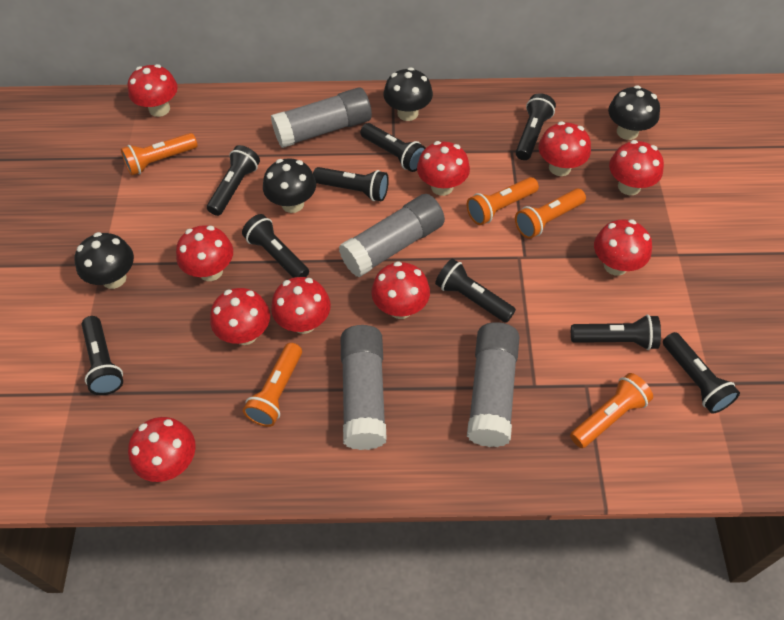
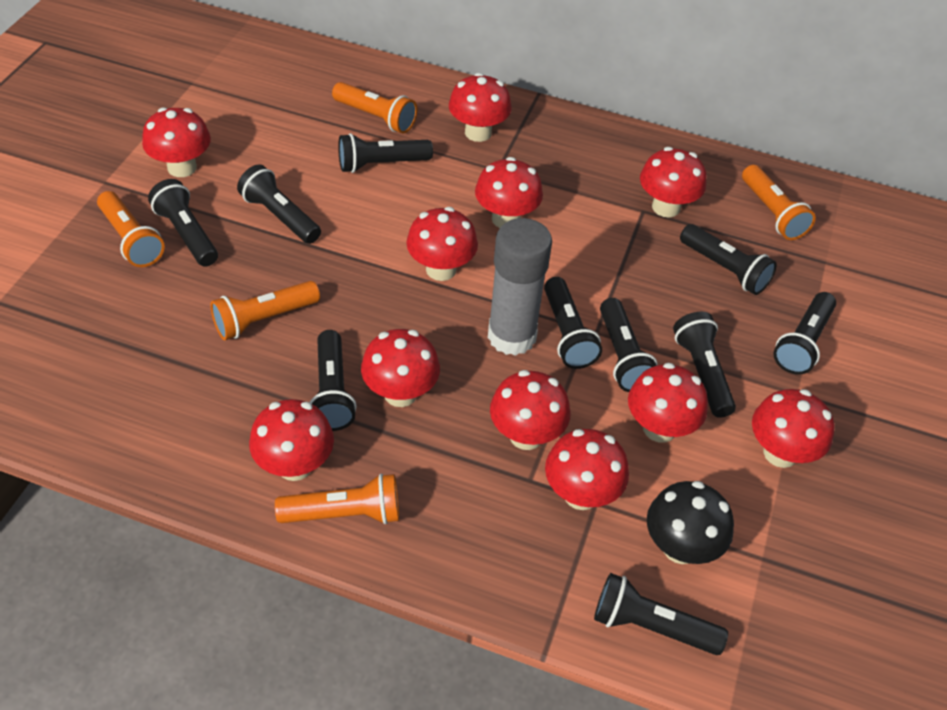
black flashlight: [82,316,123,395] [207,145,260,216] [242,214,309,278] [313,167,389,201] [360,123,426,172] [435,258,516,323] [516,93,556,160] [571,315,661,350] [663,332,740,414] = 9 -> [148,179,218,267] [237,164,321,244] [310,330,357,431] [338,133,433,173] [544,277,602,369] [594,573,728,655] [600,298,658,392] [673,312,736,418] [680,224,777,295] [774,292,836,375] = 10
black mushroom: [75,232,134,289] [263,158,316,213] [384,67,433,121] [608,85,660,140] = 4 -> [647,481,734,564] = 1
grey glue stick: [271,87,372,148] [339,194,445,277] [341,325,387,450] [467,322,519,447] = 4 -> [488,218,552,356] = 1
red mushroom: [128,64,178,117] [128,417,196,482] [176,225,233,281] [210,288,270,345] [271,277,331,334] [371,261,430,319] [417,141,470,196] [538,121,591,176] [594,219,652,276] [609,140,664,195] = 10 -> [142,107,211,177] [249,399,334,481] [361,329,440,407] [406,207,478,281] [449,73,512,142] [475,157,543,228] [490,370,570,450] [545,429,629,510] [628,362,708,443] [640,147,706,217] [752,389,834,468] = 11

